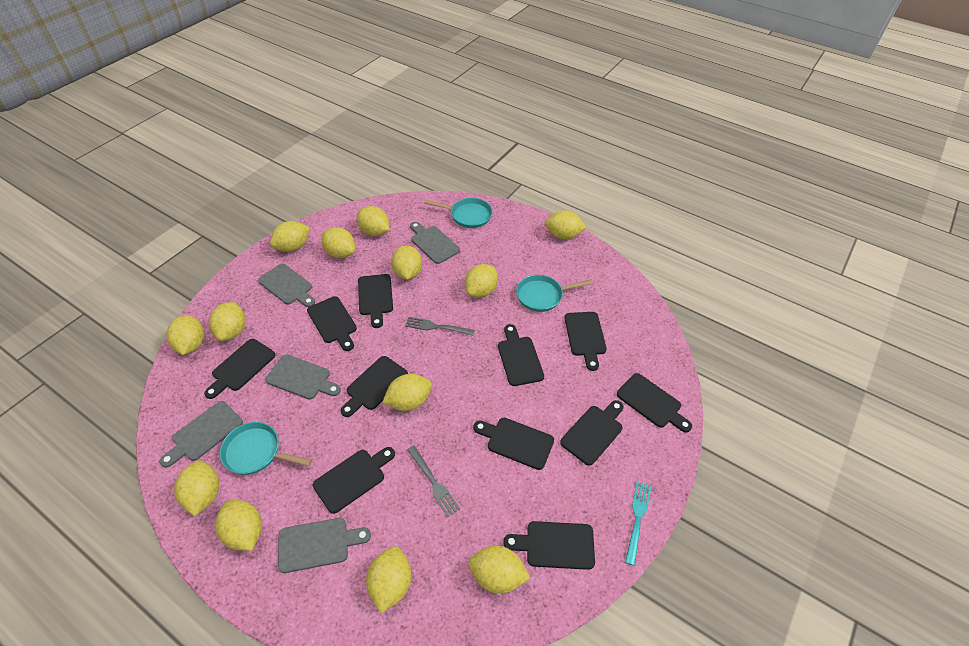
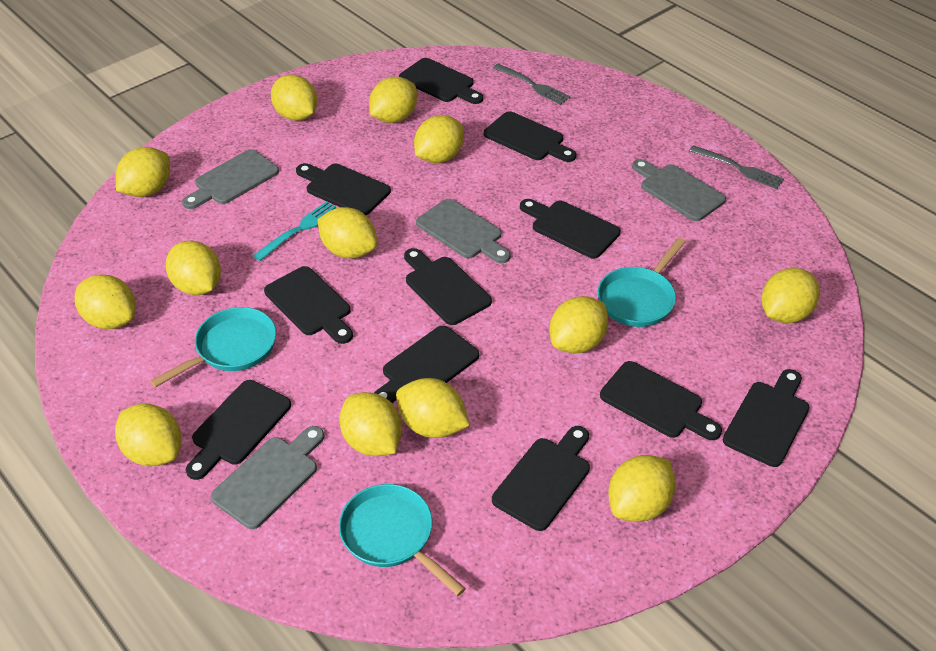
grey cutting board: [160,401,243,468] [258,264,315,307] [265,355,341,400] [278,518,371,573] [410,222,460,264] = 5 -> [182,149,279,209] [211,426,324,529] [416,199,511,263] [632,159,726,221] = 4

